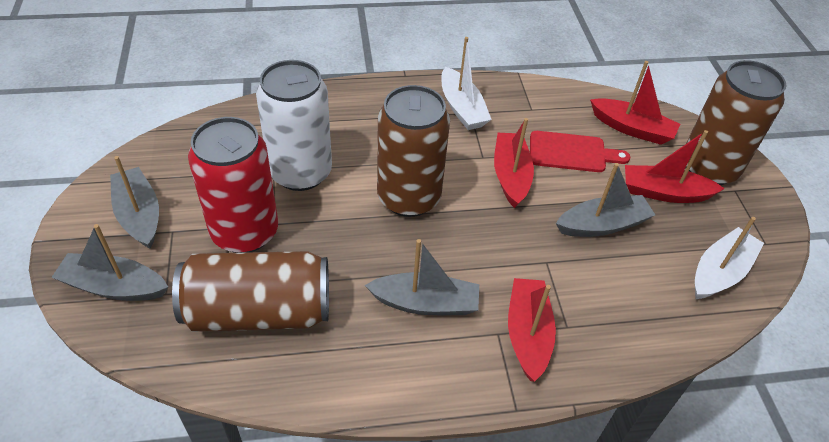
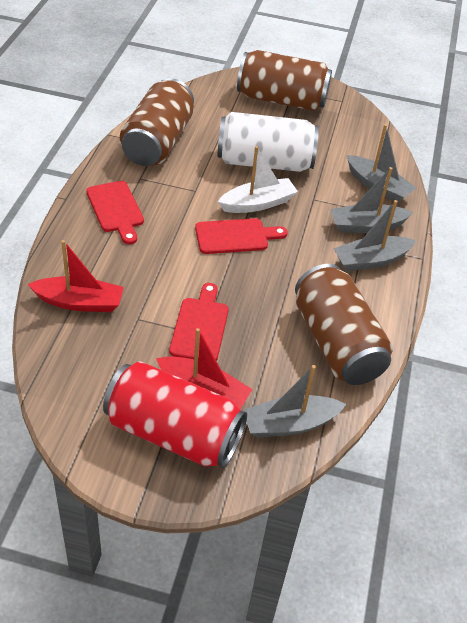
red boat: [494,118,534,208] [508,278,556,382] [590,61,680,145] [625,130,725,203] = 4 -> [27,240,124,312] [156,328,253,409] = 2
red cutting board: [530,131,630,172] = 1 -> [86,181,144,244] [169,283,229,361] [195,218,288,254] = 3
white boat: [441,37,492,130] [695,217,764,299] = 2 -> [217,146,298,213] = 1

